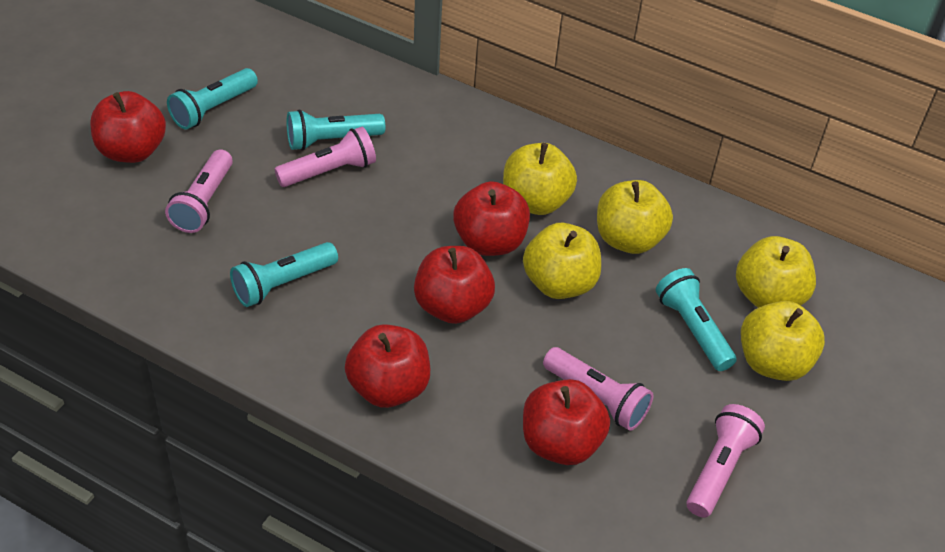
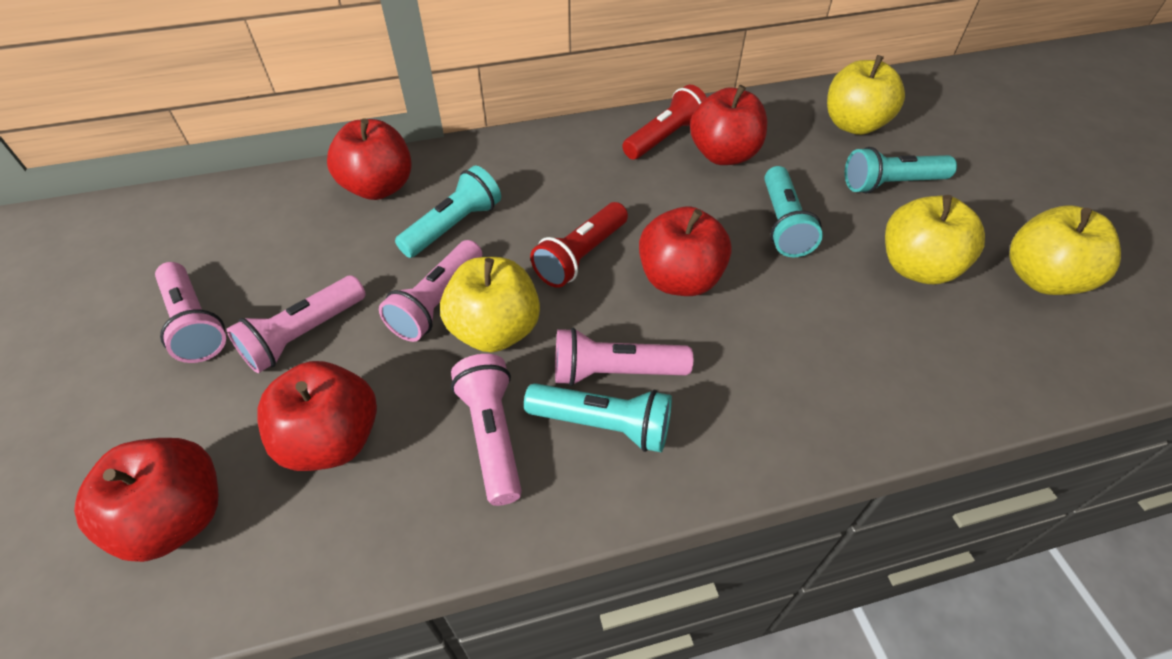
pink flashlight: [165,149,233,233] [274,127,376,187] [543,347,653,431] [687,404,765,518] = 4 -> [155,262,226,363] [227,276,366,373] [379,240,482,342] [451,354,522,506] [555,328,693,386] = 5
red flashlight: none = 0 -> [530,202,628,288] [622,85,707,160] = 2
yellow apple: [503,143,577,215] [523,223,601,299] [597,180,673,254] [736,236,816,308] [741,301,825,381] = 5 -> [440,257,540,352] [827,55,905,135] [885,195,985,284] [1009,205,1121,295] = 4

